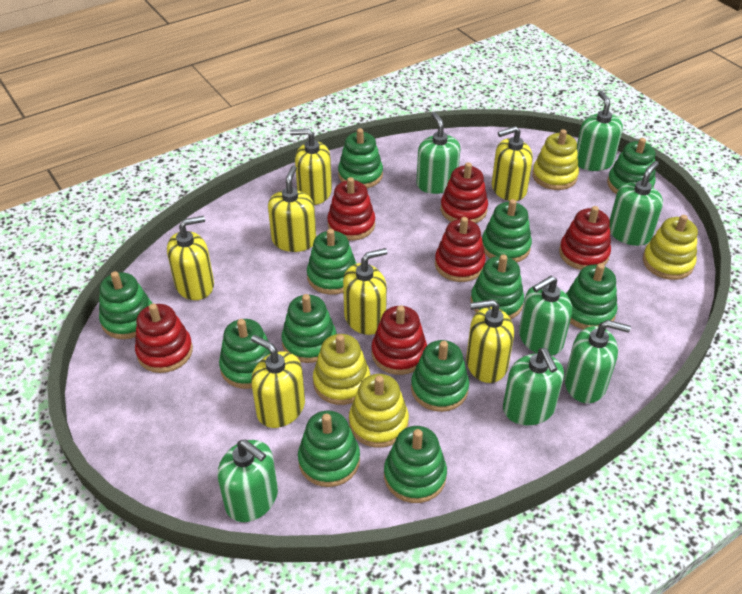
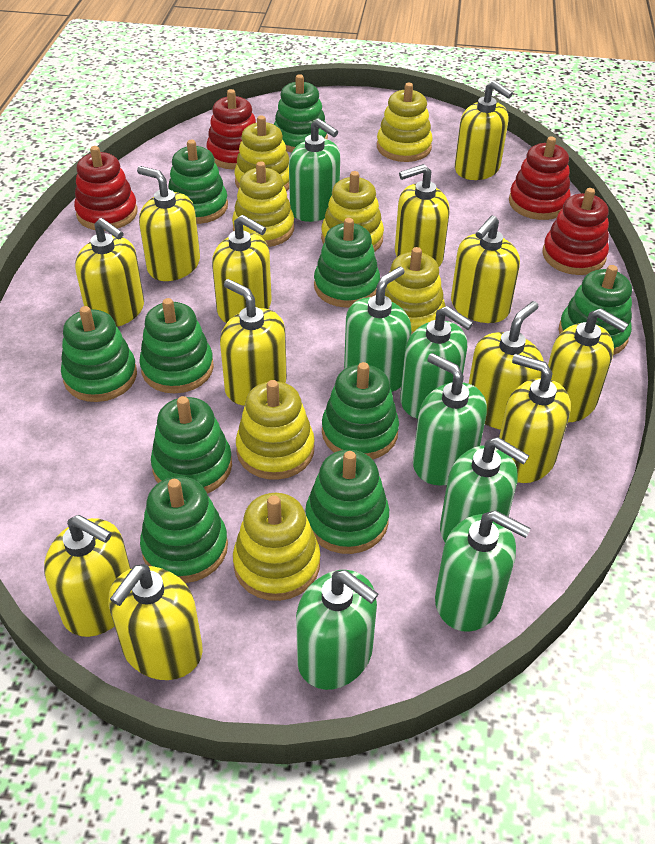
green stacking toy: [99,271,153,339] [219,319,270,389] [281,294,337,363] [298,411,360,487] [307,229,356,295] [338,128,383,188] [384,426,447,503] [411,340,469,412] [471,254,524,319] [482,199,532,262] [566,263,618,329] [607,138,656,194] = 12 -> [61,306,137,402] [139,298,214,393] [140,476,228,583] [151,396,232,494] [168,140,228,224] [274,74,328,153] [305,450,389,554] [314,218,380,308] [322,362,399,459] [559,265,632,355] = 10
red stacking toy: [135,303,193,373] [327,177,375,241] [371,305,427,375] [435,217,486,282] [441,162,488,223] [559,206,611,270] = 6 -> [74,146,138,231] [207,89,256,169] [509,136,571,220] [542,188,609,275] = 4
yellow soap dispenser: [167,216,214,300] [251,335,305,428] [268,166,316,252] [290,129,332,205] [343,248,388,335] [466,299,514,383] [492,126,533,201] = 7 -> [44,515,131,637] [75,218,144,327] [109,564,203,680] [137,166,200,281] [212,215,272,323] [220,279,287,406] [395,164,450,266] [451,215,520,323] [455,81,513,180] [469,301,544,429] [499,354,571,483] [548,308,628,422] = 12
yellow stacking toy: [313,334,370,405] [349,374,409,448] [532,129,579,190] [643,215,698,280] = 4 -> [232,161,294,247] [233,493,320,601] [234,115,289,191] [236,380,315,480] [321,171,384,251] [377,83,433,162] [385,247,445,335] = 7

